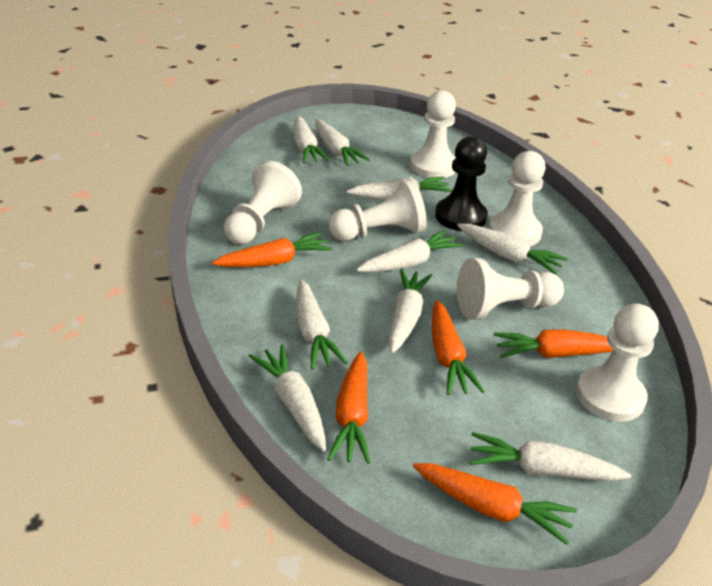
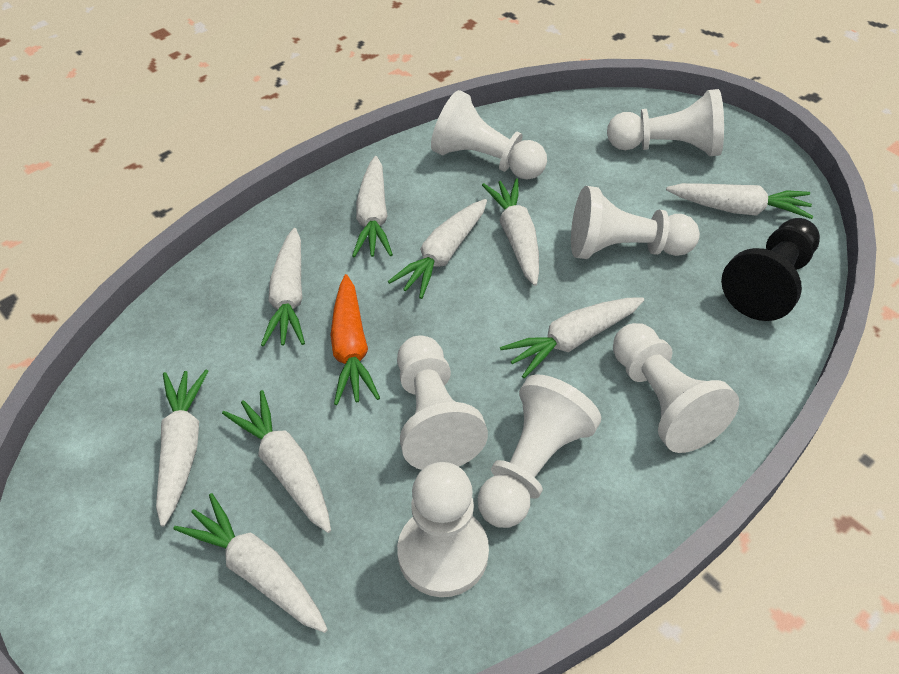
orange carrot: [212,232,332,267] [328,351,371,464] [413,463,577,545] [432,300,485,395] [493,329,613,358] = 5 -> [331,274,380,405] = 1
white pawn: [224,161,302,244] [328,179,427,241] [410,91,456,178] [457,258,564,320] [489,151,546,246] [576,303,659,422] = 6 -> [397,335,488,470] [397,462,489,597] [431,90,547,180] [477,374,601,528] [571,186,700,259] [607,89,724,156] [613,323,739,453] = 7

